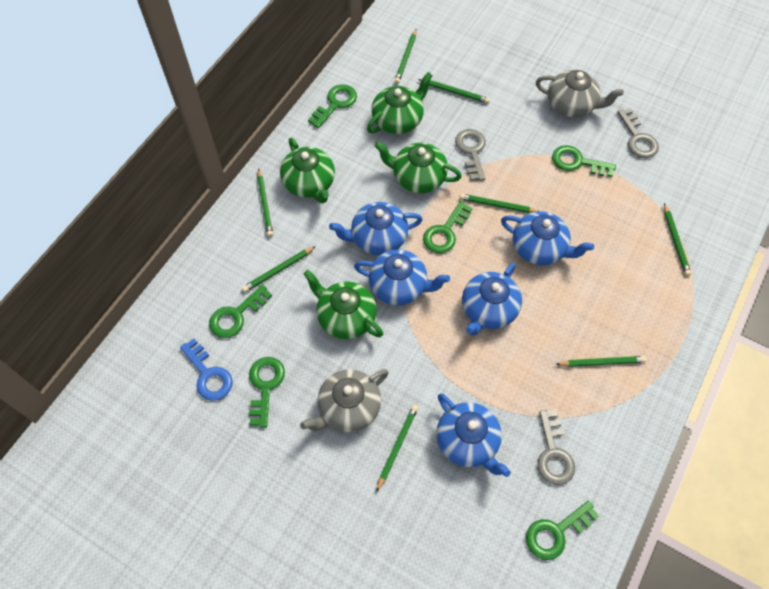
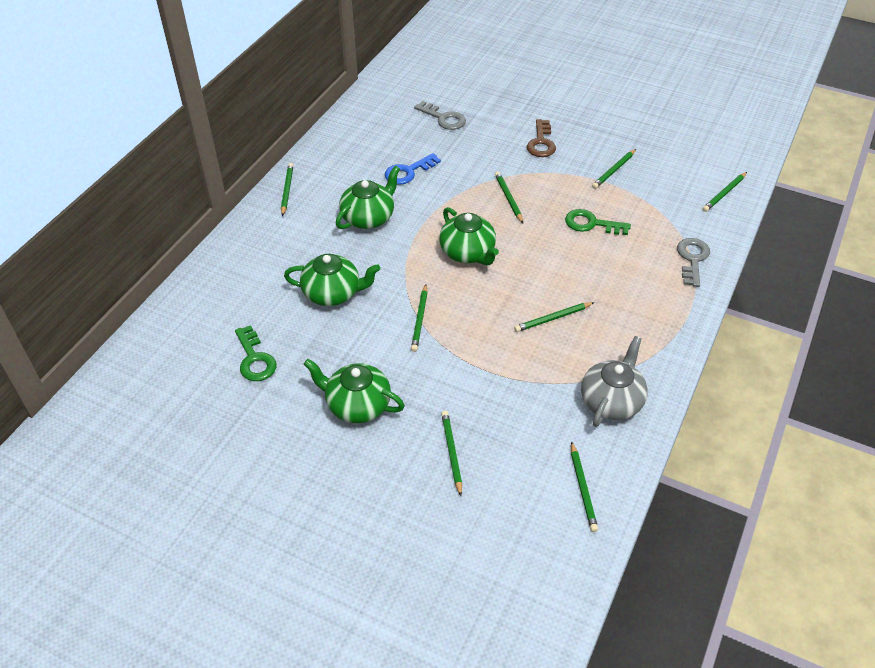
blue teapot: [329,202,423,255] [354,249,450,306] [436,393,511,477] [462,263,522,335] [501,211,594,265] = 5 -> none = 0
brown key: none = 0 -> [527,119,556,157] = 1
green key: [209,285,272,338] [249,357,285,427] [308,84,357,128] [423,201,472,253] [526,501,599,560] [552,145,616,177] = 6 -> [235,325,277,381] [565,209,631,235] = 2
grey key: [455,129,486,181] [537,410,575,485] [617,108,659,158] = 3 -> [414,101,466,130] [677,238,710,287] = 2
grey teapot: [300,369,389,432] [536,70,624,117] = 2 -> [581,336,648,427] = 1

